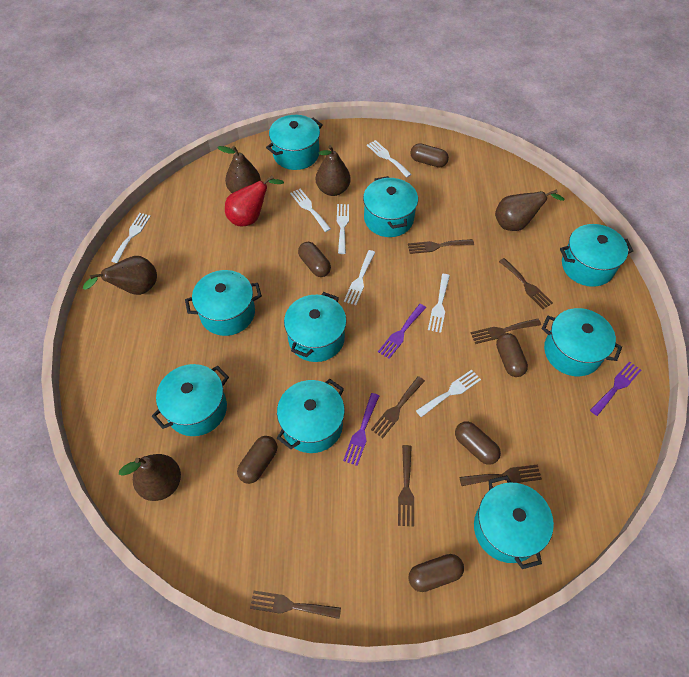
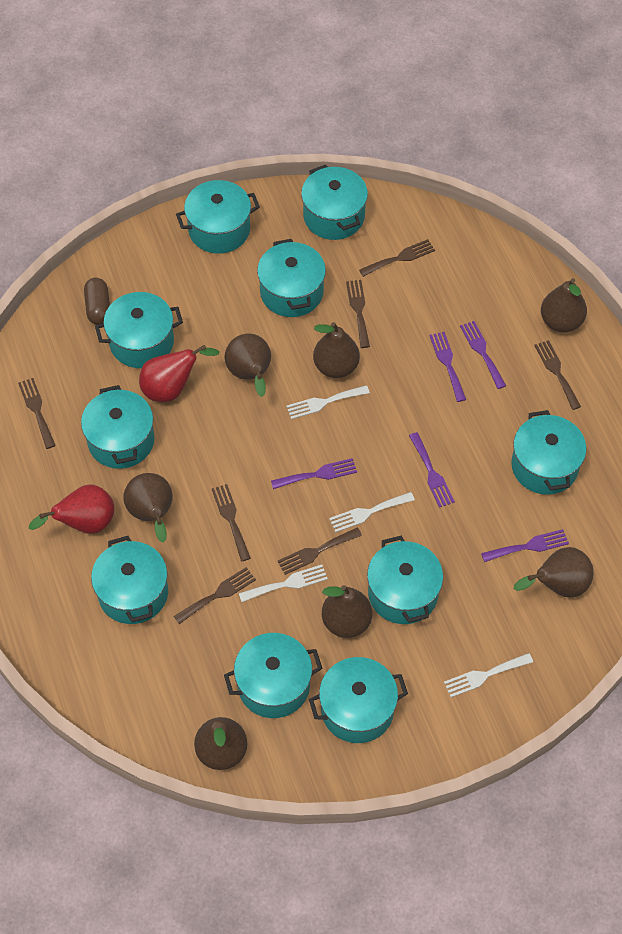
brown capsule: [237,436,277,484] [298,242,331,277] [408,554,464,592] [410,143,449,167] [455,421,501,465] [496,333,528,377] = 6 -> [84,278,110,325] = 1
brown pear: [83,256,157,295] [119,454,181,501] [217,146,261,193] [316,145,351,196] [495,189,565,231] = 5 -> [123,473,173,543] [194,717,247,770] [225,333,271,397] [313,322,360,378] [322,585,372,638] [514,547,594,598] [541,278,587,332] = 7
purple fork: [343,393,379,466] [378,304,426,359] [590,361,641,416] = 3 -> [271,458,357,489] [409,432,455,508] [429,332,466,402] [460,321,506,389] [481,529,569,562] = 5
red pear: [225,176,284,226] = 1 -> [29,485,114,534] [139,345,219,402] = 2
turquoise pot: [152,364,229,436] [185,270,262,336] [266,115,323,170] [277,379,345,453] [284,292,347,362] [363,176,418,237] [474,475,554,569] [542,308,622,376] [560,224,633,287] = 9 -> [81,385,155,469] [91,536,168,624] [95,292,183,368] [176,180,260,254] [224,633,323,718] [257,239,326,317] [301,165,368,240] [309,657,408,743] [367,536,443,624] [511,410,586,495] = 10
white fork: [111,213,151,263] [290,189,331,232] [337,204,349,254] [344,250,376,305] [367,140,412,178] [416,370,481,417] [428,274,450,333] = 7 -> [239,565,328,602] [286,385,370,419] [329,492,415,533] [444,653,533,697] = 4

